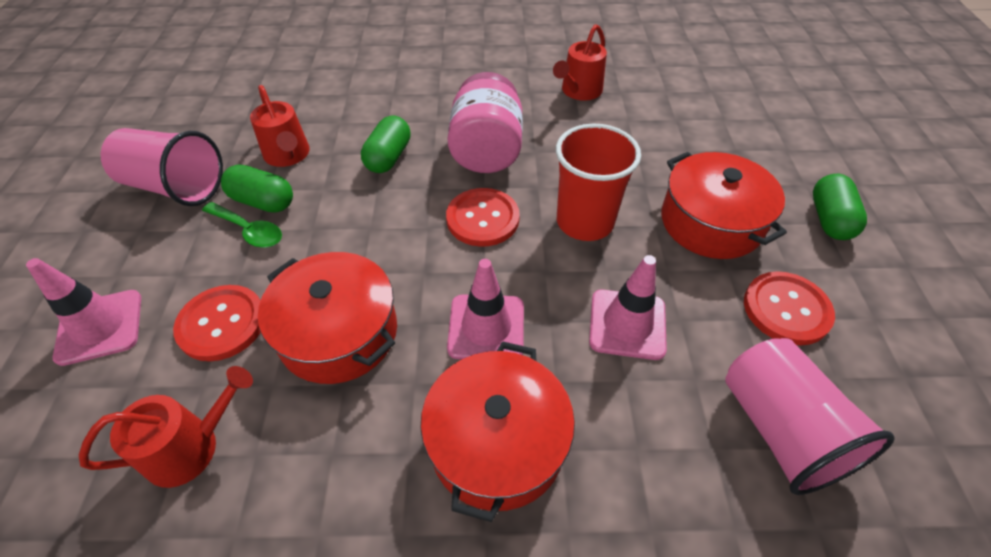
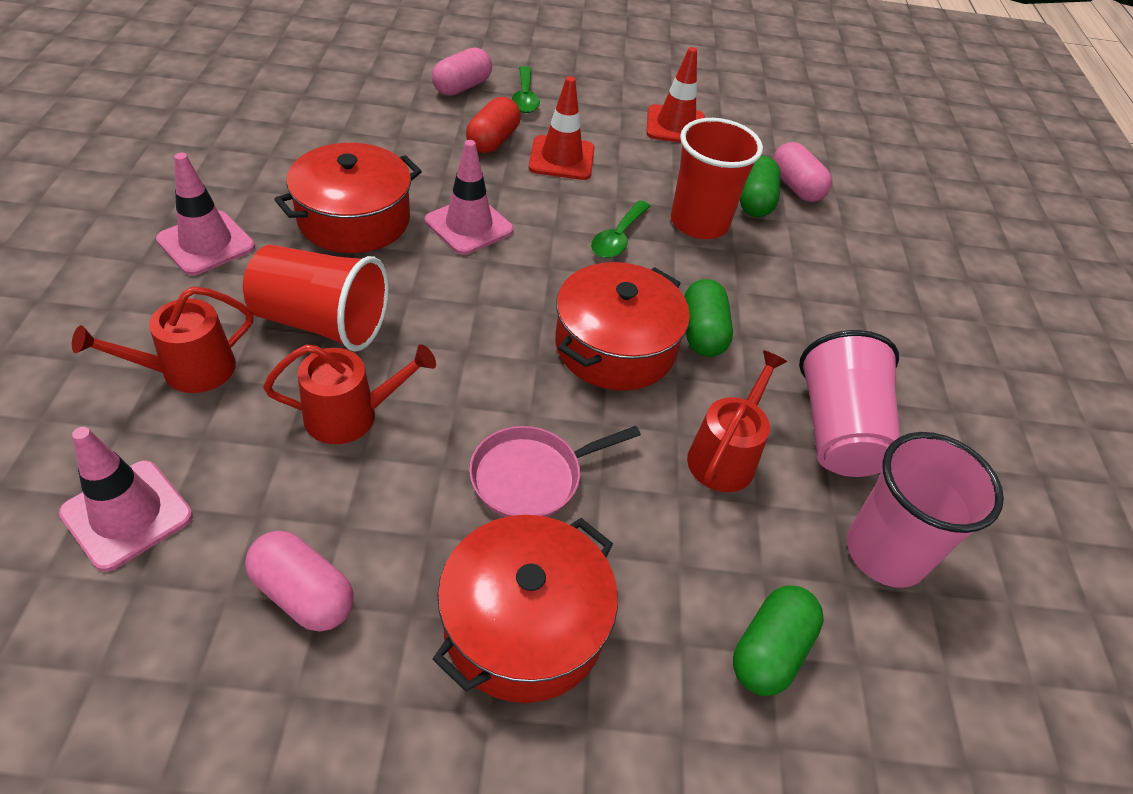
green spoon: [202,202,282,248] = 1 -> [512,66,540,113] [591,200,650,258] = 2
pink capsule: none = 0 -> [245,531,354,632] [432,47,492,96] [773,142,832,202] = 3
pink jar: [448,72,523,173] = 1 -> none = 0
pink pan: none = 0 -> [469,426,641,517] = 1
red button: [173,285,261,361] [446,188,520,247] [744,271,835,346] = 3 -> none = 0
red capsule: none = 0 -> [466,97,521,153] = 1
red cup: [556,124,641,241] = 1 -> [243,245,389,351] [671,118,763,239] = 2
red traffic cone: none = 0 -> [529,76,595,180] [646,47,705,143] = 2

